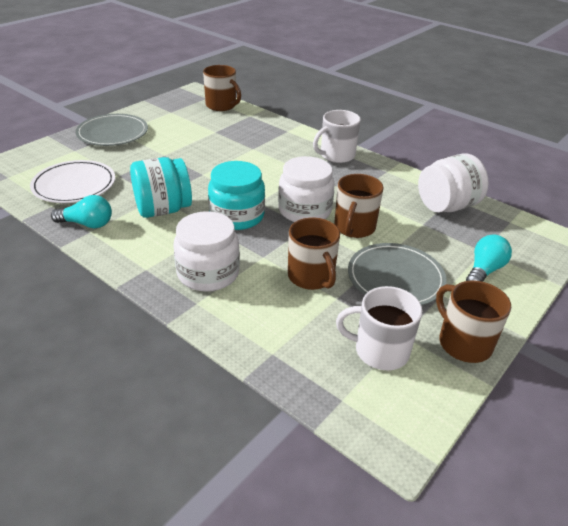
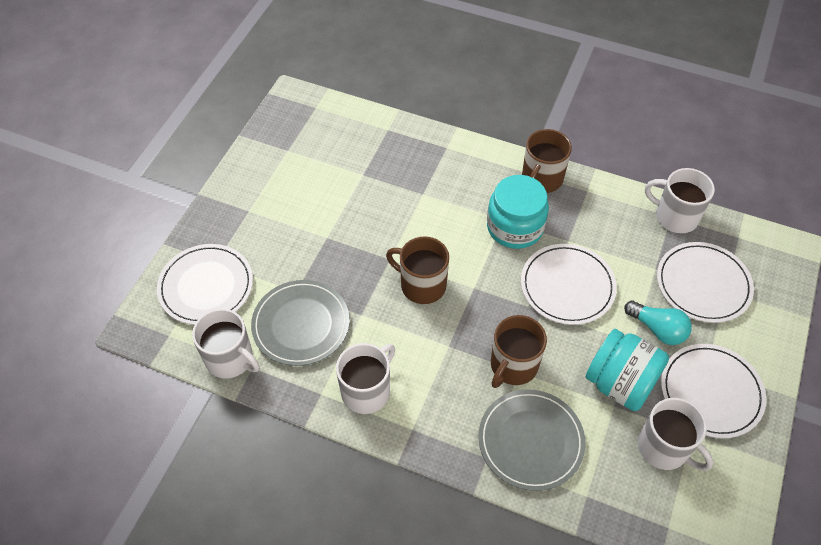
brown mug: [203,65,241,111] [288,217,340,290] [334,174,384,238] [436,280,511,363] = 4 -> [386,236,449,304] [491,315,547,388] [522,129,572,193] = 3
turquoise light bulb: [51,195,112,228] [466,235,512,282] = 2 -> [624,301,692,345] = 1
white jar: [174,211,240,292] [278,156,335,222] [418,154,489,213] = 3 -> none = 0
white mug: [313,110,361,163] [336,286,422,370] = 2 -> [192,309,259,379] [336,343,395,414] [638,398,713,471] [645,168,715,233] = 4
white plate: [30,160,115,203] = 1 -> [157,244,253,325] [521,244,617,325] [657,242,754,323] [661,344,766,438] = 4

